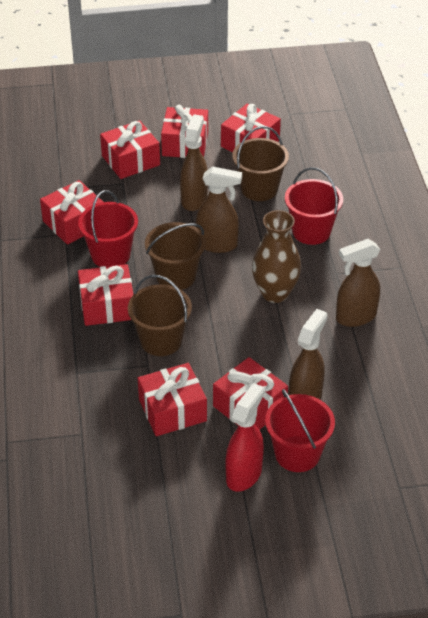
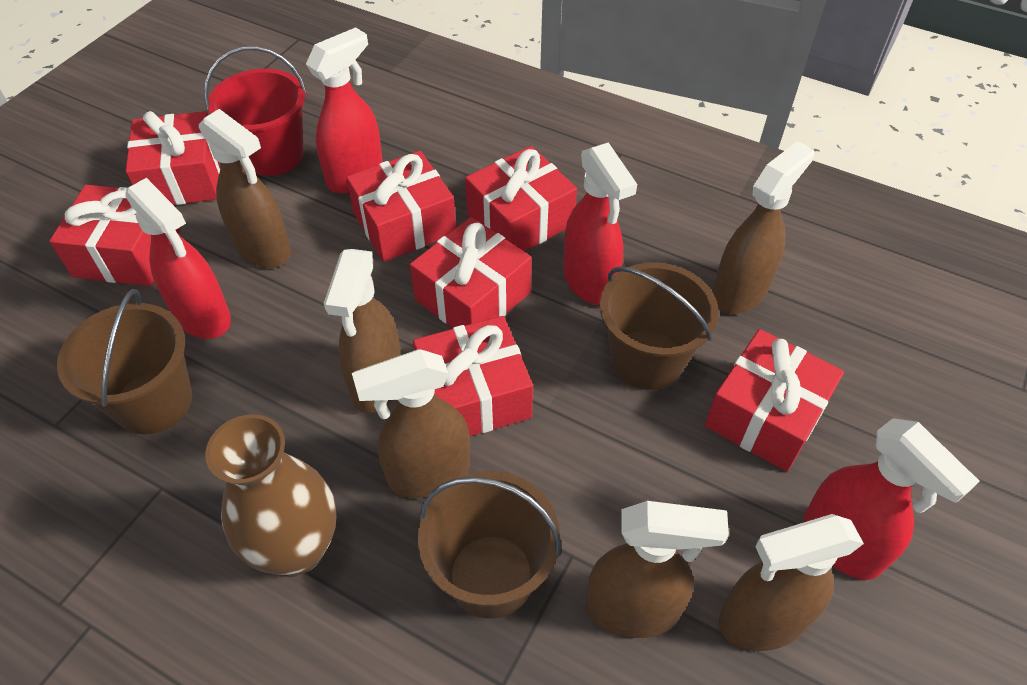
brown spray bottle: [180,114,208,211] [196,167,242,253] [289,309,327,400] [336,239,380,327] = 4 -> [199,109,291,268] [324,249,401,413] [352,349,470,498] [586,501,729,638] [713,141,814,314] [718,514,864,651] = 6
red bucket: [78,190,138,267] [265,389,335,472] [285,167,343,245] = 3 -> [204,46,307,176] = 1
red spray bottle: [225,383,265,492] = 1 -> [125,178,231,339] [306,27,383,193] [563,142,637,305] [803,418,979,580] = 4

